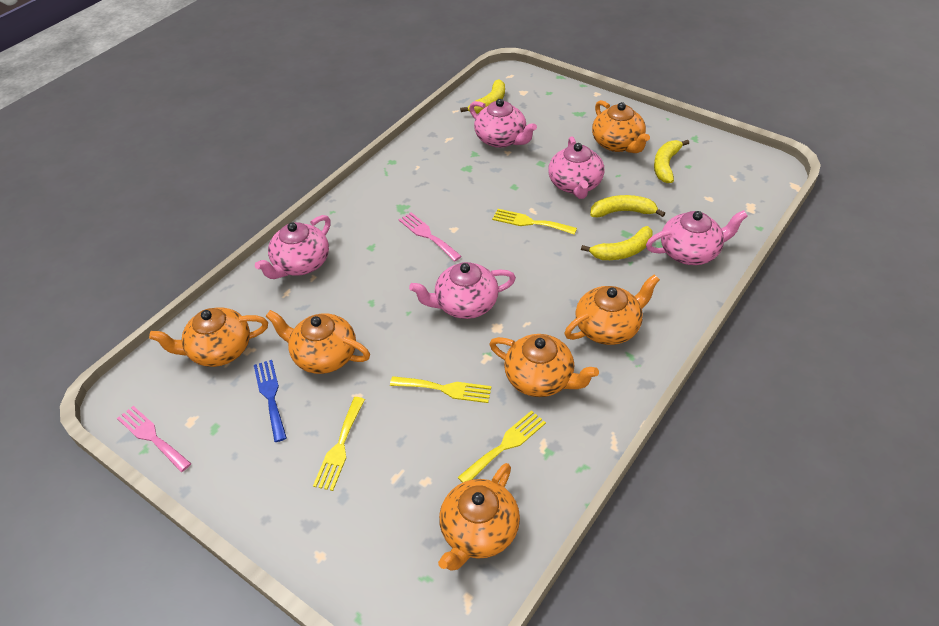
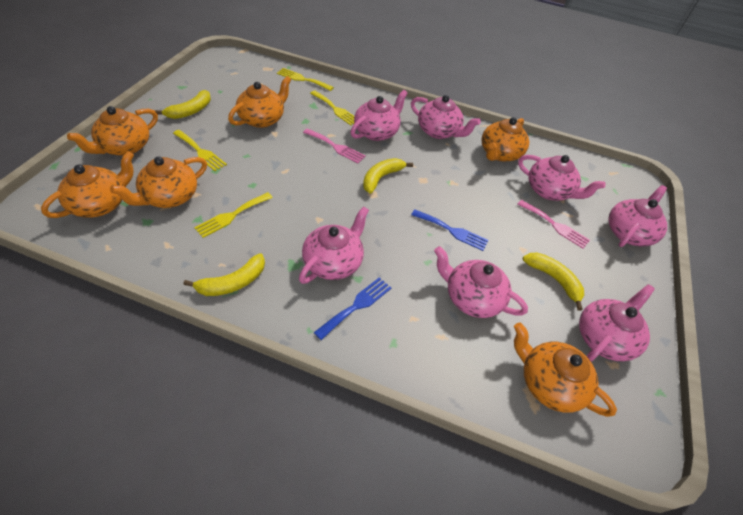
blue fork: [254,360,287,442] = 1 -> [314,277,391,340] [411,210,488,251] = 2
pink teapot: [255,215,331,279] [409,262,516,319] [469,99,537,148] [548,136,605,199] [646,210,748,265] = 5 -> [299,206,369,284] [350,90,408,141] [411,95,481,139] [434,246,528,318] [518,155,606,201] [579,284,655,362] [608,185,667,247] = 7

